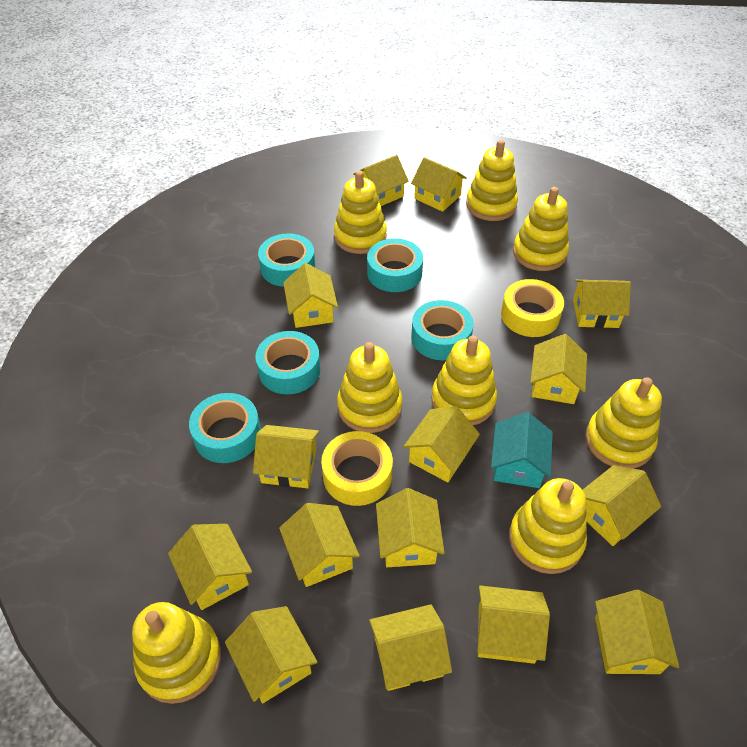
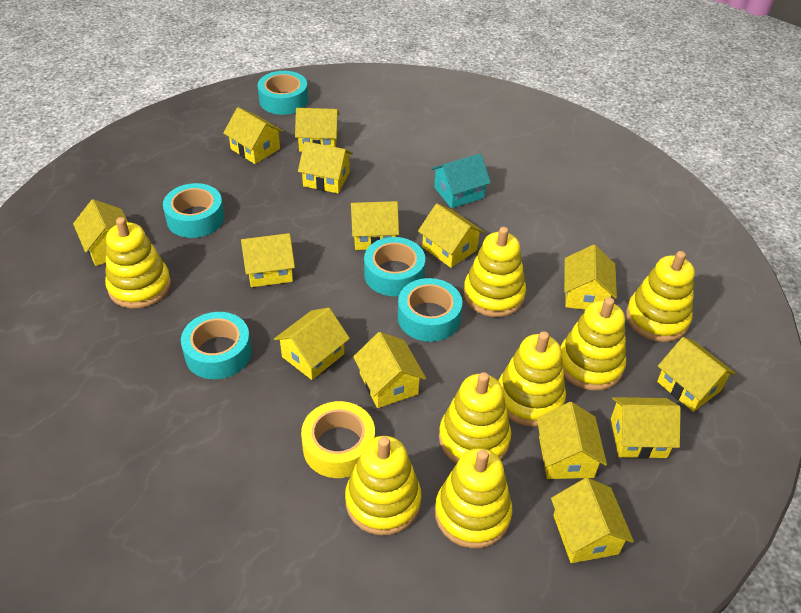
yellow house: [168,524,252,610] [225,606,317,703] [253,425,319,488] [279,503,360,587] [283,263,338,328] [353,155,409,206] [369,604,452,691] [376,488,445,567] [403,406,480,482] [411,157,467,212] [477,586,550,664] [530,334,587,404] [573,280,631,328] [582,465,661,546] [595,590,679,674] = 15 -> [73,199,128,266] [223,107,283,164] [241,233,295,287] [274,307,350,380] [295,108,340,152] [298,141,353,193] [350,201,399,250] [353,332,426,408] [418,203,485,268] [537,402,607,479] [551,478,634,563] [564,245,617,310] [611,397,681,459] [657,337,736,412] = 14
yellow tape: [321,431,393,506] [501,279,564,337] = 2 -> [301,401,375,478] = 1

